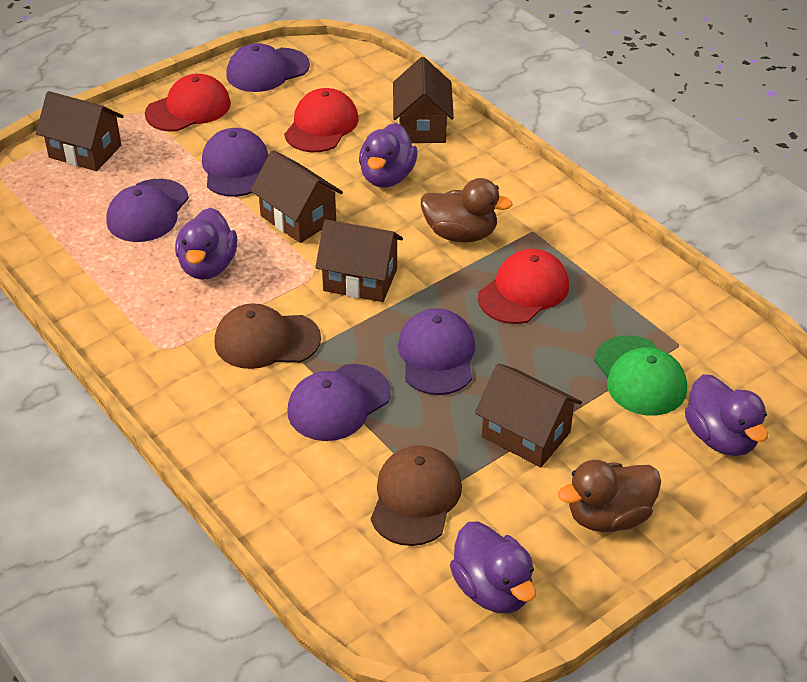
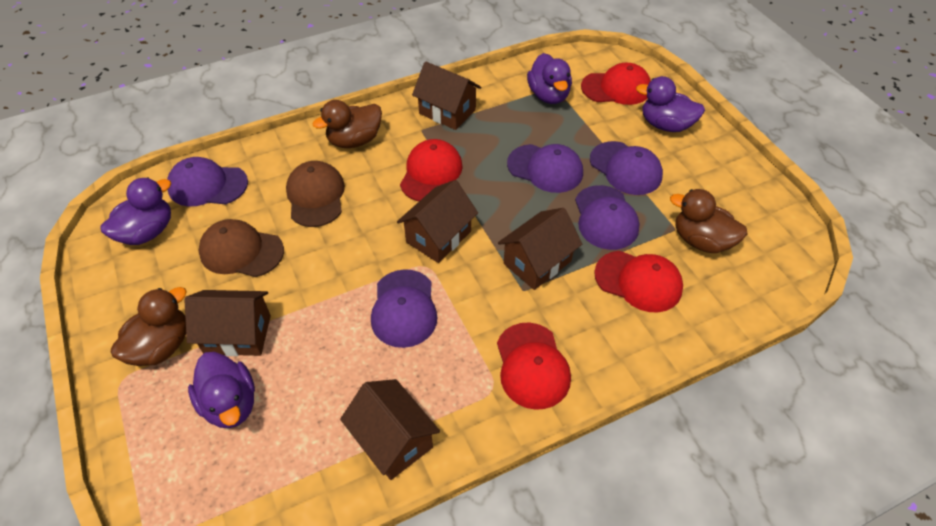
brown duck: [421,178,513,242] [558,460,661,532] = 2 -> [111,287,187,366] [312,100,382,148] [670,189,748,253] = 3
green cap: [594,335,687,416] = 1 -> none = 0
red cap: [145,74,231,132] [284,88,358,152] [478,249,569,324] = 3 -> [400,139,463,202] [497,323,571,410] [581,63,651,105] [594,251,683,313] = 4

